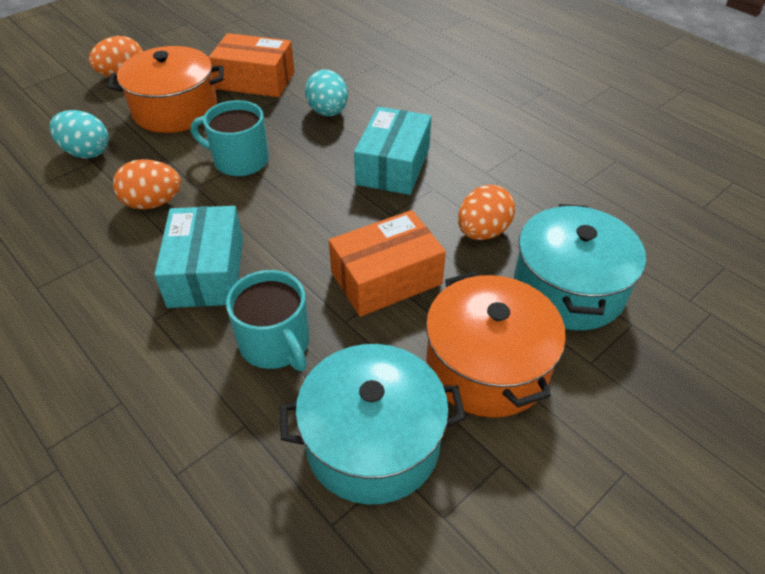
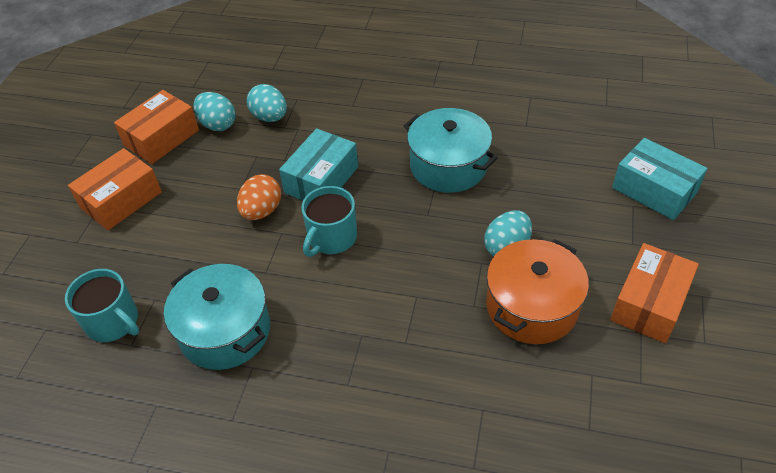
orange box: [209,33,295,97] [329,210,446,317] = 2 -> [68,148,162,231] [114,90,199,164] [610,243,699,343] = 3
orange egg: [89,36,143,77] [113,159,181,209] [458,185,515,240] = 3 -> [237,174,281,220] = 1
orange pot: [108,46,224,133] [426,272,566,418] = 2 -> [486,239,589,344] = 1
turquoise egg: [49,110,109,159] [305,70,348,116] = 2 -> [193,92,236,131] [247,84,287,122] [484,210,532,257] = 3

